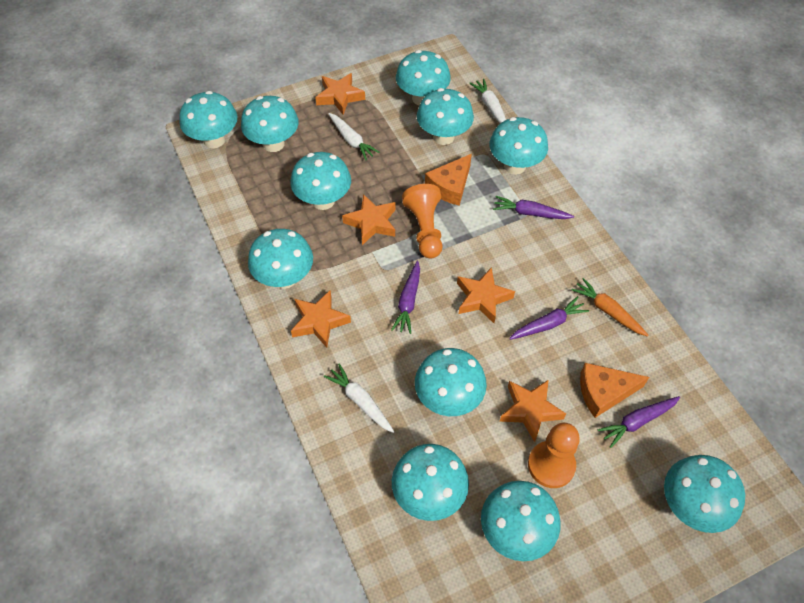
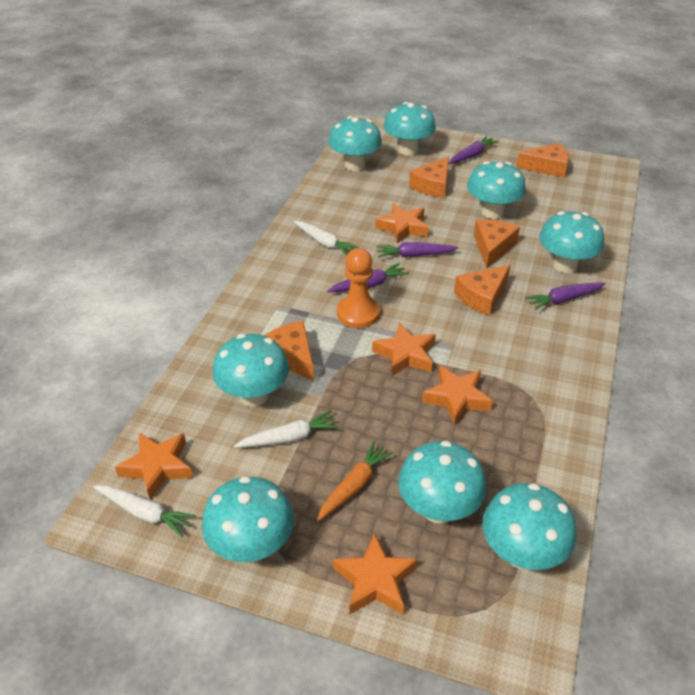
orange cheese: [425,154,472,206] [580,363,649,418] = 2 -> [264,321,314,382] [409,156,449,198] [454,265,510,316] [474,219,520,268] [516,143,569,178] = 5
orange pawn: [402,184,443,259] [528,423,580,488] = 2 -> [337,248,380,328] = 1
turquoise mushroom: [179,91,237,148] [241,96,299,152] [248,229,313,289] [290,152,351,210] [392,444,469,521] [396,50,451,105] [415,348,487,416] [417,88,474,145] [481,481,561,561] [489,117,548,175] [664,455,745,533] = 11 -> [202,476,294,562] [212,334,289,407] [328,116,382,171] [384,102,436,156] [398,441,487,524] [467,161,526,219] [482,483,576,570] [539,211,604,273] = 8

